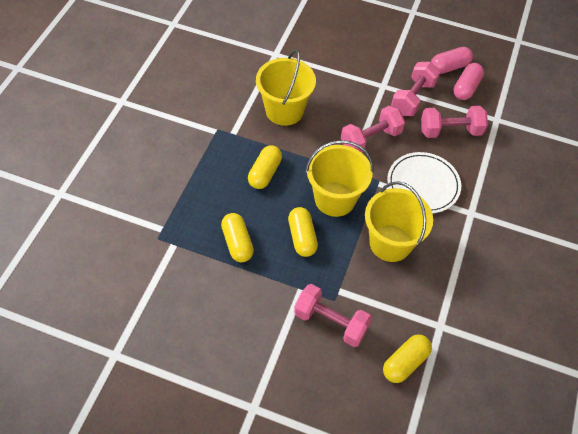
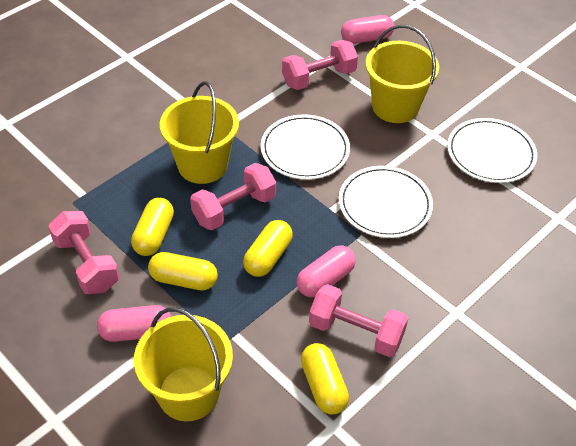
pink capsule: [431,47,473,74] [453,63,484,100] = 2 -> [97,305,171,342] [297,245,356,297] [341,15,394,44] = 3
white plate: [387,152,461,213] = 1 -> [261,114,350,180] [339,166,433,238] [447,118,537,183] = 3

